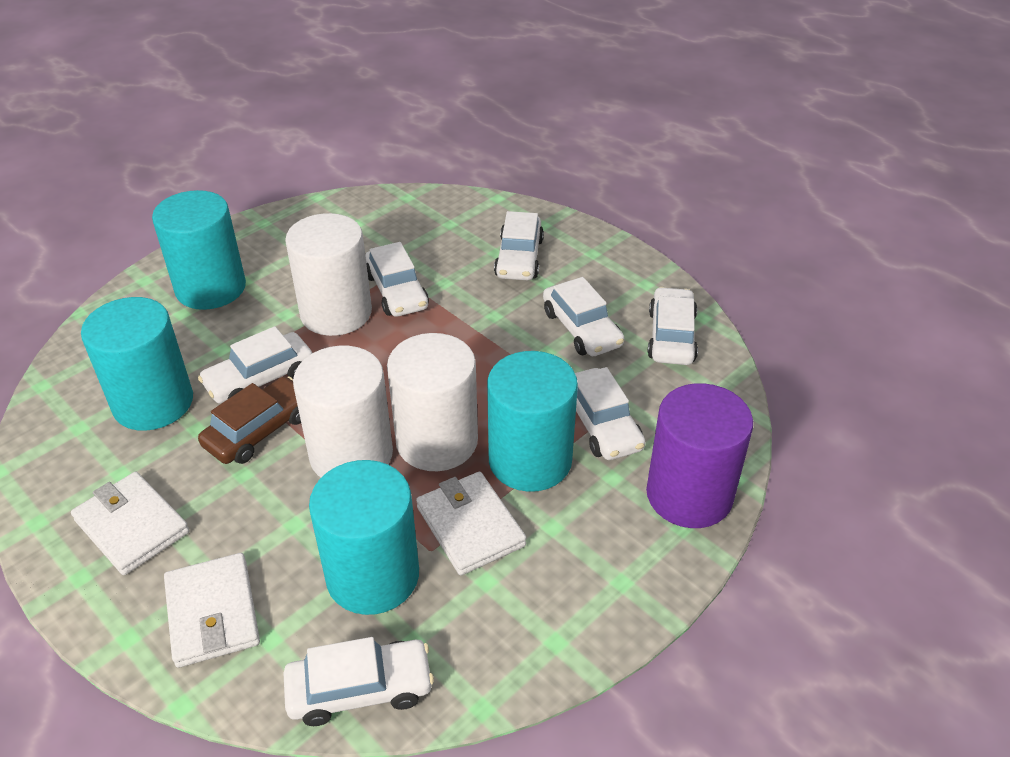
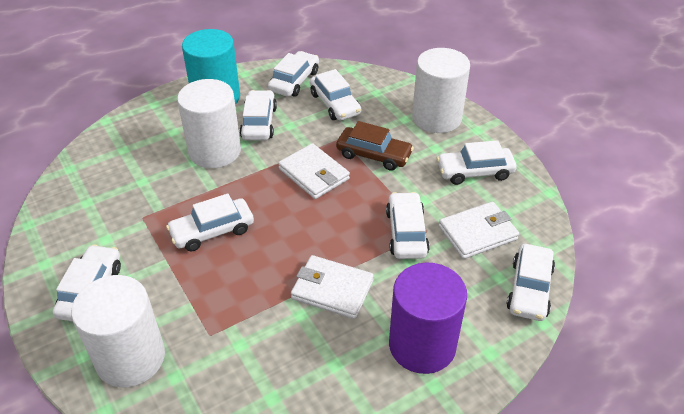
turquoise cylinder: [81,297,193,431] [152,190,246,310] [309,460,419,615] [487,351,578,492] = 4 -> [182,29,240,105] = 1
white car: [198,326,312,403] [283,637,434,726] [365,242,429,317] [494,211,544,280] [543,277,624,356] [575,367,645,460] [647,287,698,365] = 7 -> [53,244,121,321] [166,194,254,251] [240,90,277,141] [268,51,319,97] [310,69,361,120] [386,192,430,259] [437,140,517,185] [506,244,555,321] = 8

